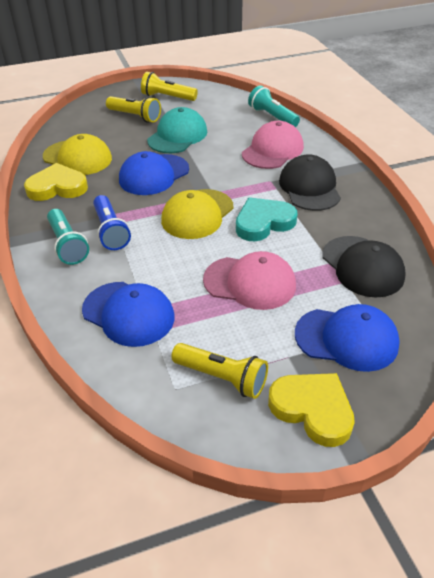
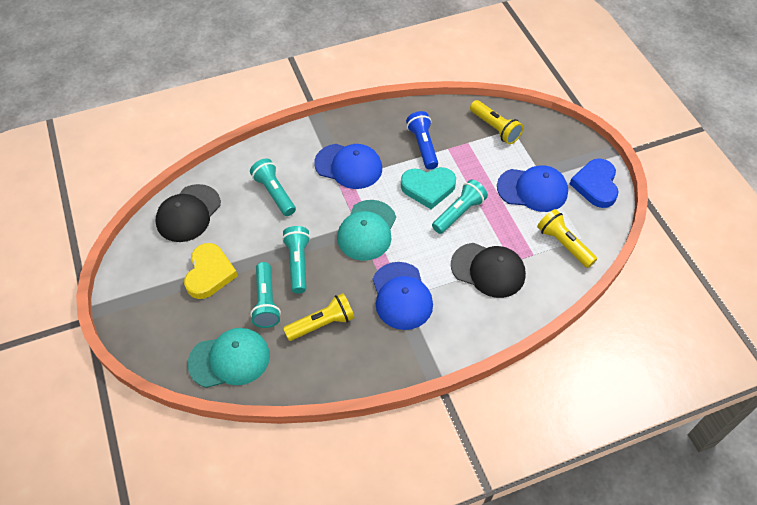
blue heart: none = 0 -> [570,158,619,208] = 1
pink cap: [203,251,296,310] [242,121,304,169] = 2 -> none = 0
turquoise cap: [147,107,207,153] = 1 -> [187,328,270,388] [337,200,396,261] = 2
turquoise flashlight: [47,209,89,265] [248,85,300,127] = 2 -> [250,158,296,216] [250,262,281,328] [282,226,310,293] [432,179,488,234] = 4
yellow cap: [43,134,112,175] [161,189,233,239] = 2 -> none = 0
yellow heart: [24,163,88,201] [268,373,355,447] = 2 -> [184,243,238,299] = 1

